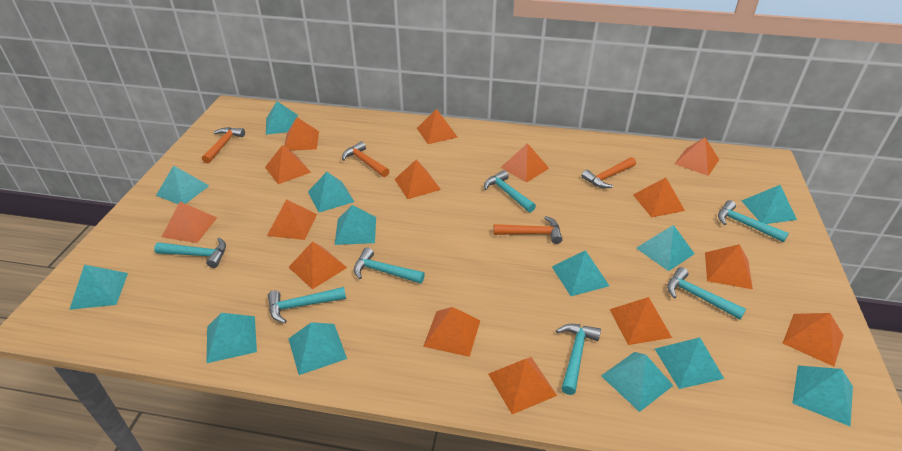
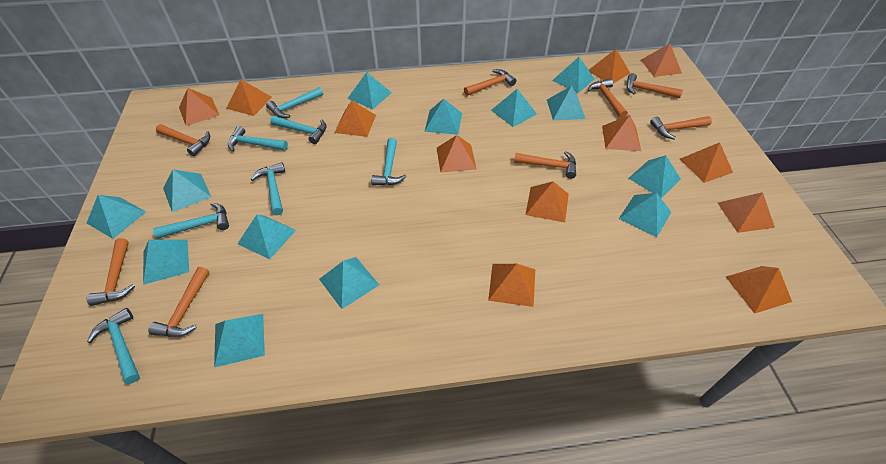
orange hammer: [202,127,245,164] [342,141,389,177] [494,216,563,244] [582,157,636,188] = 4 -> [87,238,135,306] [148,267,209,337] [156,124,210,156] [464,69,517,96] [514,151,576,179] [588,78,628,118] [626,73,683,98] [650,116,712,140] = 8
orange pyramid: [162,202,217,243] [265,145,311,184] [267,199,317,240] [284,117,319,151] [289,241,347,289] [395,160,441,199] [417,109,458,144] [423,307,480,357] [488,357,557,414] [501,143,549,183] [610,297,672,345] [633,178,685,217] [675,138,719,176] [705,244,753,289] [782,313,843,367] = 15 -> [179,88,219,126] [226,79,272,116] [334,100,376,137] [437,135,477,173] [488,264,535,307] [525,181,569,222] [589,49,630,84] [602,115,641,151] [641,44,682,77] [680,142,733,183] [718,192,775,233] [726,266,792,314] = 12

